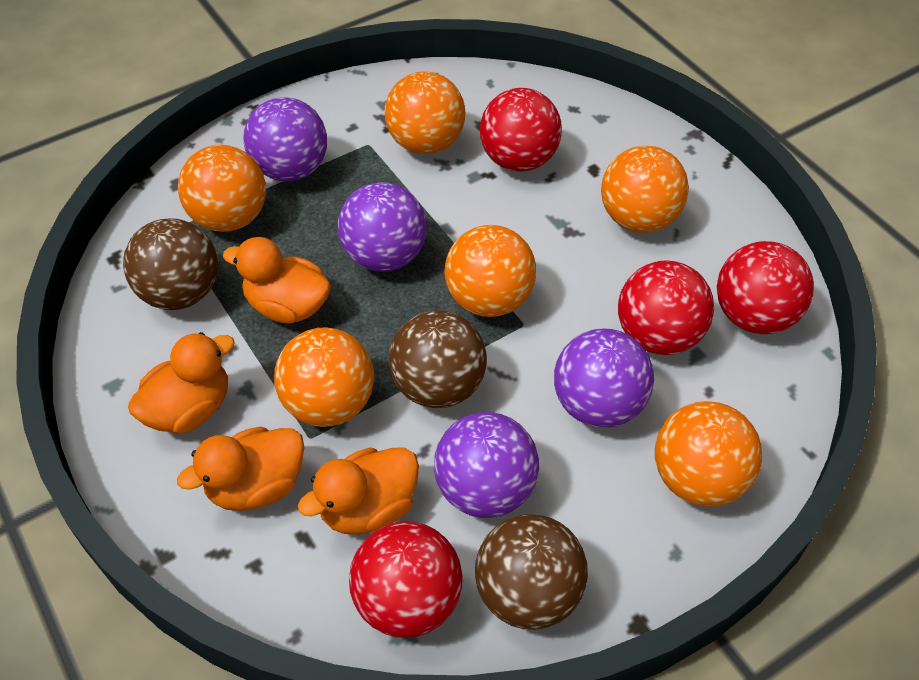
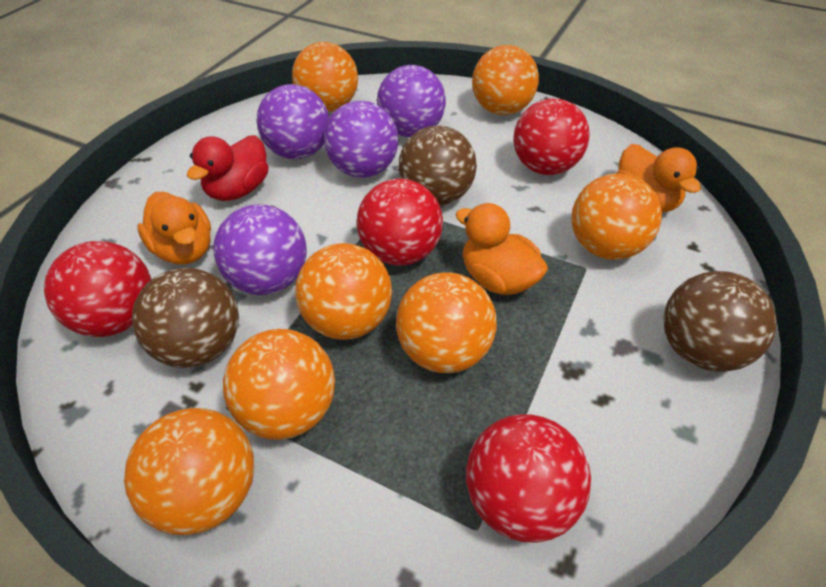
orange ball: [178,145,266,232] [274,327,374,427] [385,71,465,154] [444,225,536,317] [601,146,689,233] [655,401,762,507] = 6 -> [124,408,254,535] [223,329,335,440] [292,42,358,112] [295,243,392,340] [396,272,497,373] [472,45,539,115] [571,173,662,260] = 7
orange duck: [128,332,235,433] [177,427,305,511] [223,237,331,323] [298,447,419,535] = 4 -> [137,192,211,264] [456,203,548,295] [616,144,701,212] = 3
red duck: none = 0 -> [187,135,269,201] = 1

